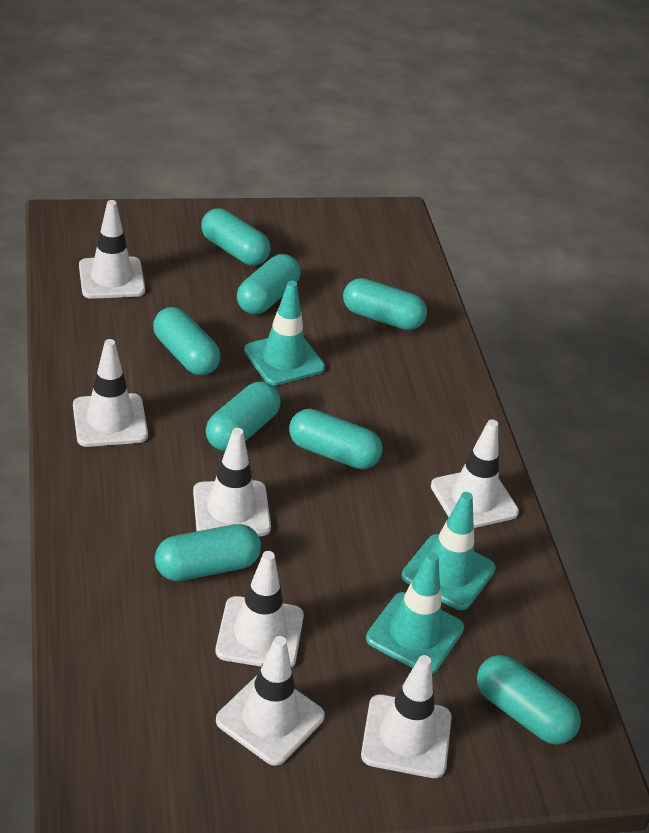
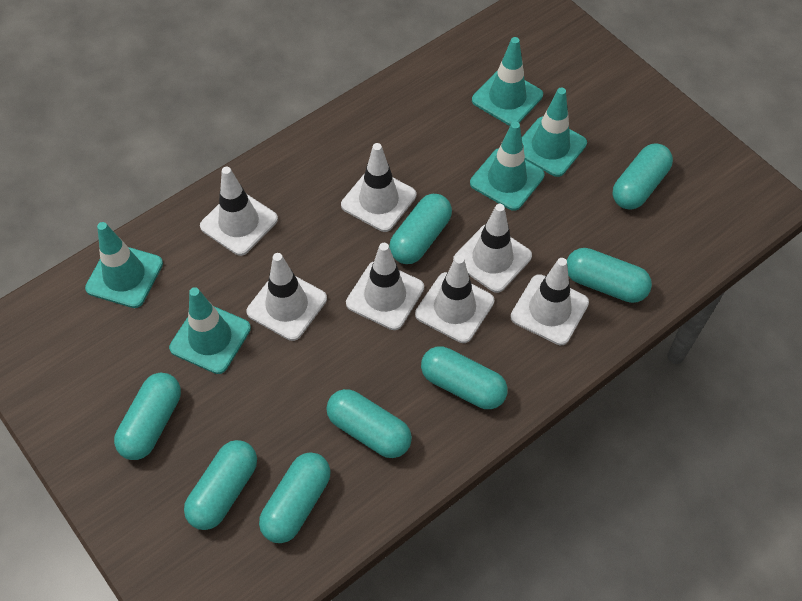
turquoise traffic cone: [244,281,325,386] [366,552,464,674] [402,492,496,610] = 3 -> [85,222,163,308] [169,287,251,374] [470,121,545,211] [472,37,543,126] [522,88,587,177] = 5

